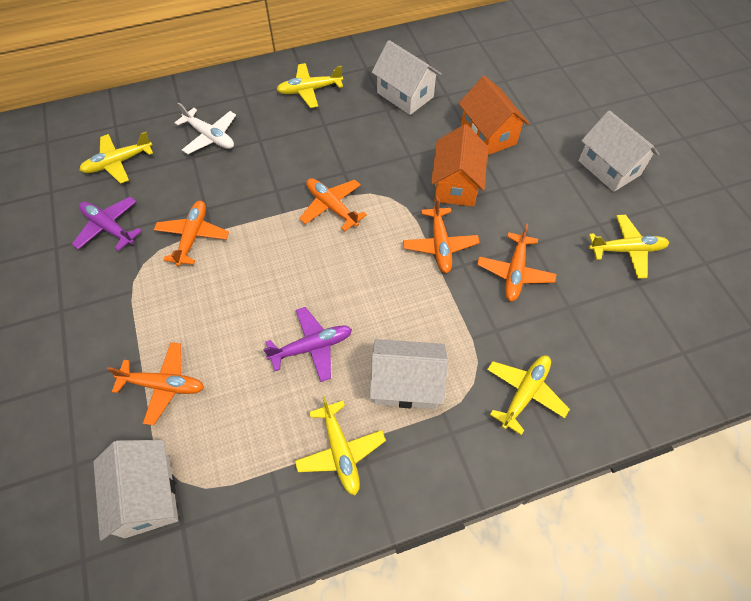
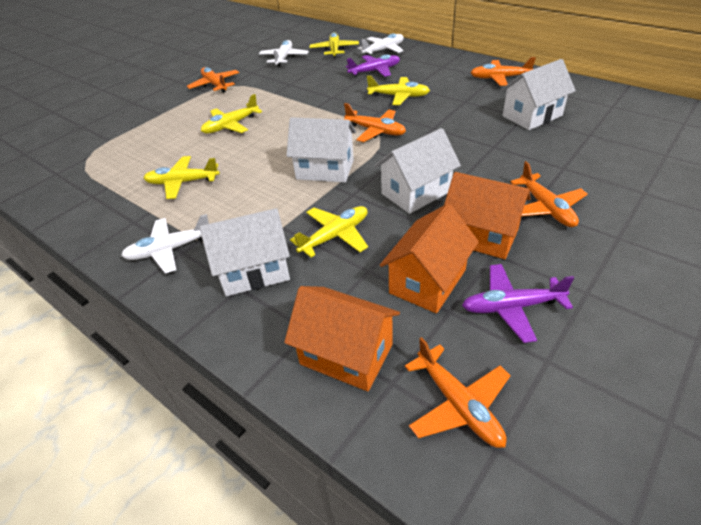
orange house: [431,124,488,207] [459,76,529,155] = 2 -> [284,286,400,391] [380,204,479,313] [444,172,531,259] = 3
white plane: [175,103,236,154] = 1 -> [121,214,209,274] [259,40,309,67] [357,33,404,56] = 3

